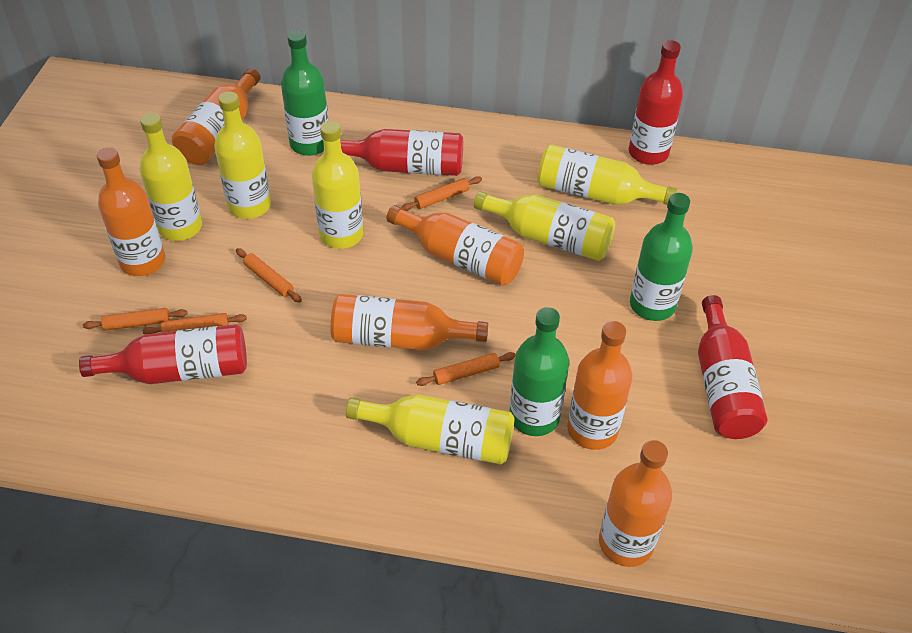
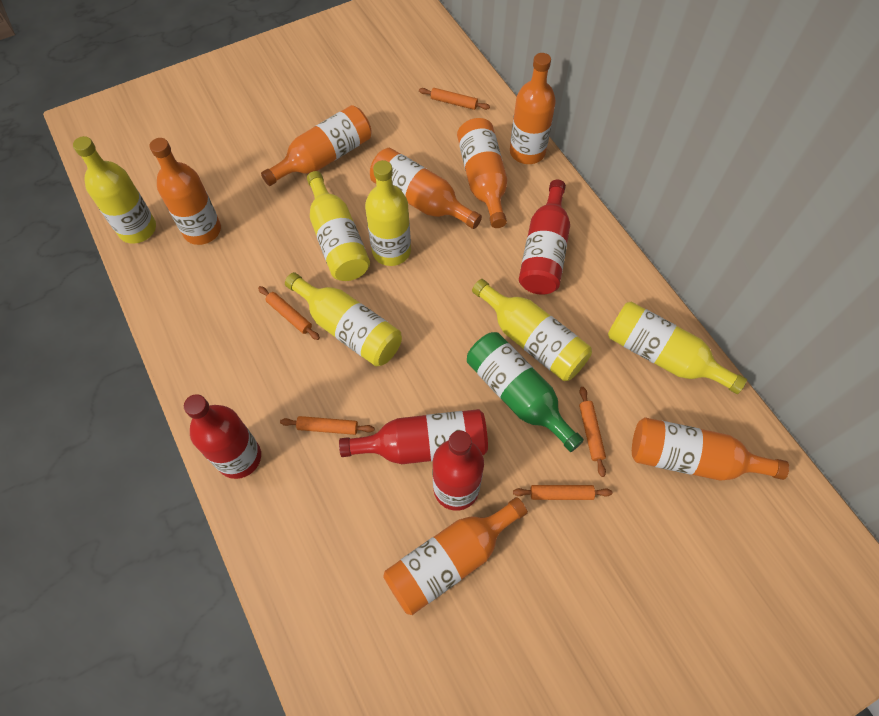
green bottle: [281,31,329,156] [509,307,569,436] [630,193,693,321] = 3 -> [467,332,584,452] = 1
orange bottle: [97,147,165,276] [172,68,261,165] [330,294,488,350] [386,205,524,286] [567,321,633,450] [599,440,672,567] = 6 -> [150,138,221,245] [261,105,372,186] [370,148,482,229] [383,497,528,615] [457,118,507,228] [510,53,556,164] [632,417,789,481] = 7

